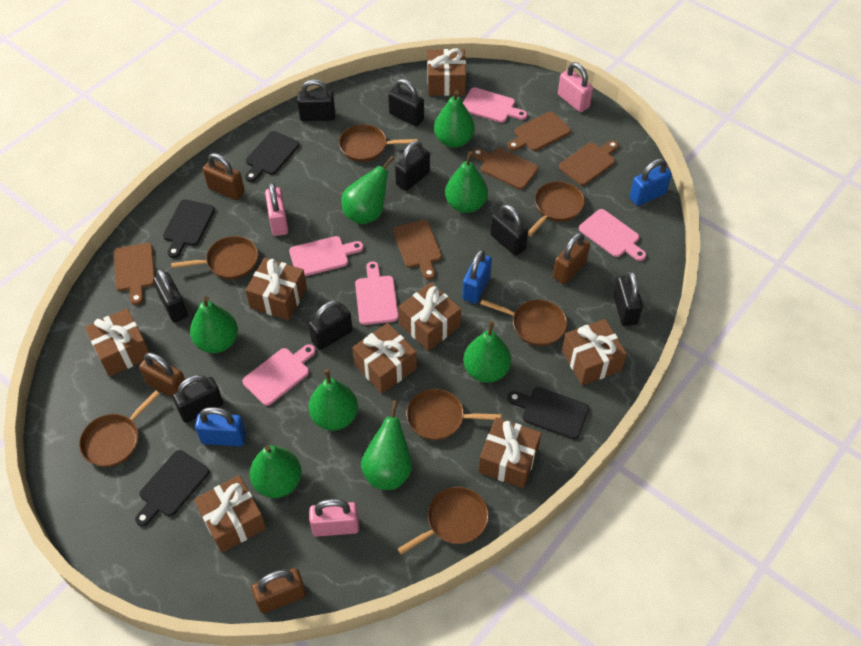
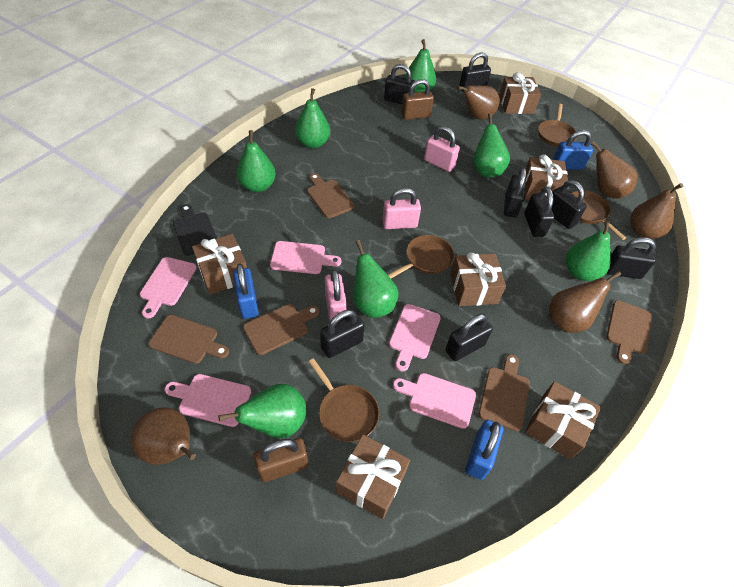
black cutting board: [135,450,209,526] [163,200,215,258] [245,131,299,182] [507,387,589,440] = 4 -> [173,204,217,256] = 1
brown gift: [85,308,149,377] [194,475,266,553] [245,258,307,320] [352,323,417,394] [398,282,461,351] [427,48,466,96] [478,417,542,488] [562,319,627,386] = 8 -> [192,234,247,295] [336,435,410,519] [450,252,506,306] [499,72,541,114] [525,155,568,200] [525,381,601,460] = 6
brown padlock: [139,352,188,398] [203,153,245,200] [251,568,306,614] [553,232,590,284] = 4 -> [254,438,309,482] [401,79,434,120] = 2
brown pan: [79,390,160,467] [171,236,258,279] [339,124,418,162] [398,487,489,555] [406,389,502,440] [480,299,567,346] [528,181,585,236] = 7 -> [308,358,379,442] [388,235,454,278] [538,104,577,147] [572,190,626,240] = 4
brown pear: none = 0 -> [131,407,196,465] [457,85,500,120] [549,271,621,333] [591,141,638,199] [630,183,683,239] = 5
green pear: [190,296,238,353] [250,445,302,498] [308,369,358,431] [342,156,395,224] [361,400,412,490] [434,90,475,148] [445,151,488,213] [463,321,511,383] = 8 -> [218,383,307,438] [237,130,276,192] [295,88,330,148] [354,240,399,318] [405,39,436,92] [473,113,510,177] [566,220,611,281] = 7

